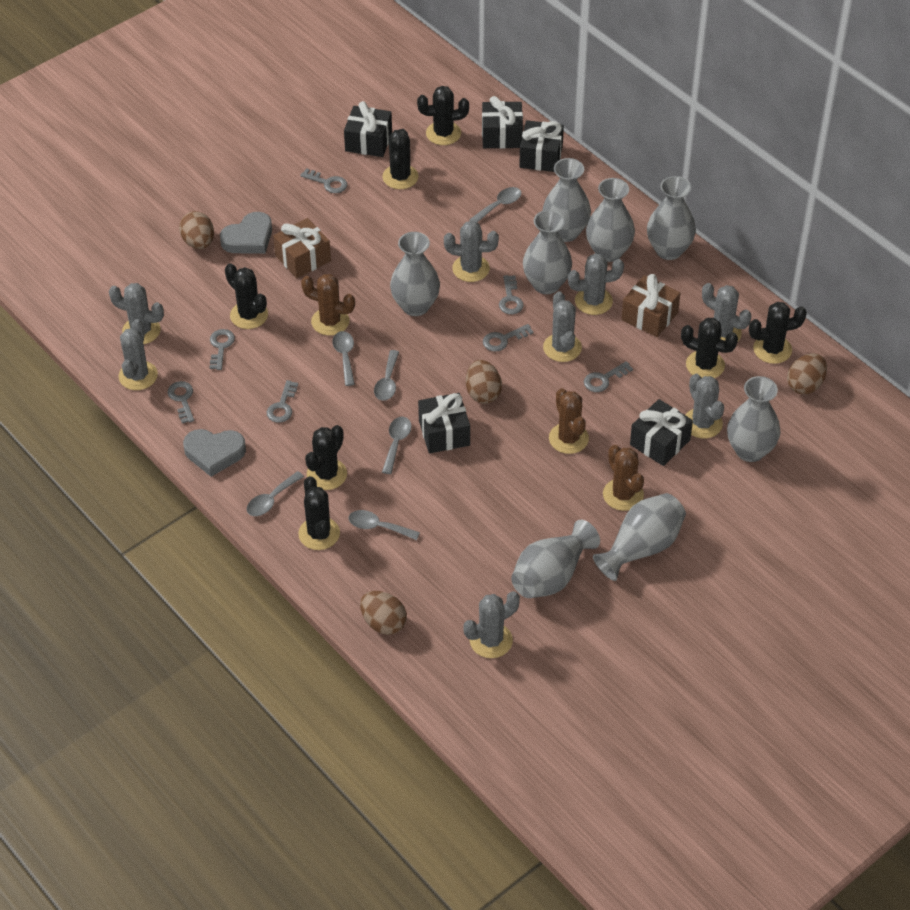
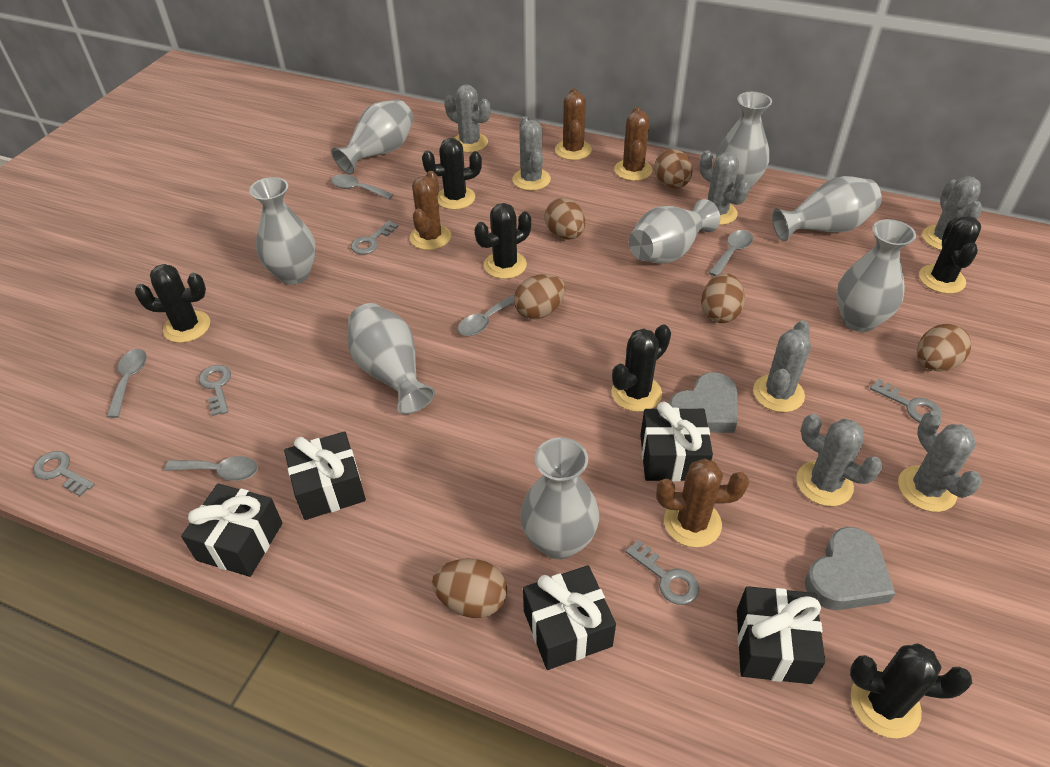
black cactus: [225,263,268,329] [298,476,340,550] [305,425,347,490] [383,129,418,189] [417,86,469,145] [681,318,738,378] [749,302,807,364] = 7 -> [135,264,210,343] [422,138,482,210] [475,203,531,279] [612,324,671,412] [850,643,972,738] [919,216,981,294] = 6
brown cactus: [301,274,355,335] [549,388,589,454] [603,445,644,511] = 3 -> [410,171,451,250] [555,88,592,160] [614,107,653,181] [656,459,749,548] = 4
brown egg: [179,211,214,249] [360,591,407,635] [466,360,502,404] [787,353,827,395] = 4 -> [432,558,507,618] [514,274,566,319] [545,198,585,240] [654,149,693,188] [701,273,745,323] [917,324,971,371] = 6
brown gift: [273,218,331,278] [621,274,680,337] = 2 -> none = 0
grey cactus: [109,283,164,344] [119,319,158,390] [444,221,499,282] [463,591,520,658] [543,291,582,362] [568,253,624,315] [685,374,724,438] [702,283,751,341] = 8 -> [445,84,490,153] [512,117,551,191] [699,150,750,225] [753,320,811,412] [797,414,883,506] [898,411,982,512] [922,176,982,250] = 7
grey key: [168,381,194,423] [209,329,235,370] [266,380,298,423] [300,168,347,193] [483,324,534,352] [499,275,524,314] [584,361,633,392] = 7 -> [33,451,95,497] [199,365,231,416] [351,221,399,255] [626,540,699,605] [870,379,942,422] = 5
grey spoon: [247,471,304,516] [332,331,355,386] [348,510,420,540] [374,350,399,401] [382,417,412,474] [469,187,522,223] = 6 -> [106,349,147,418] [164,456,258,481] [331,174,394,200] [458,294,514,336] [709,230,753,276] = 5

